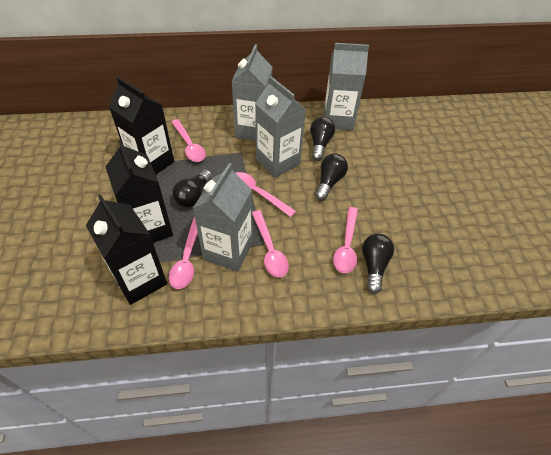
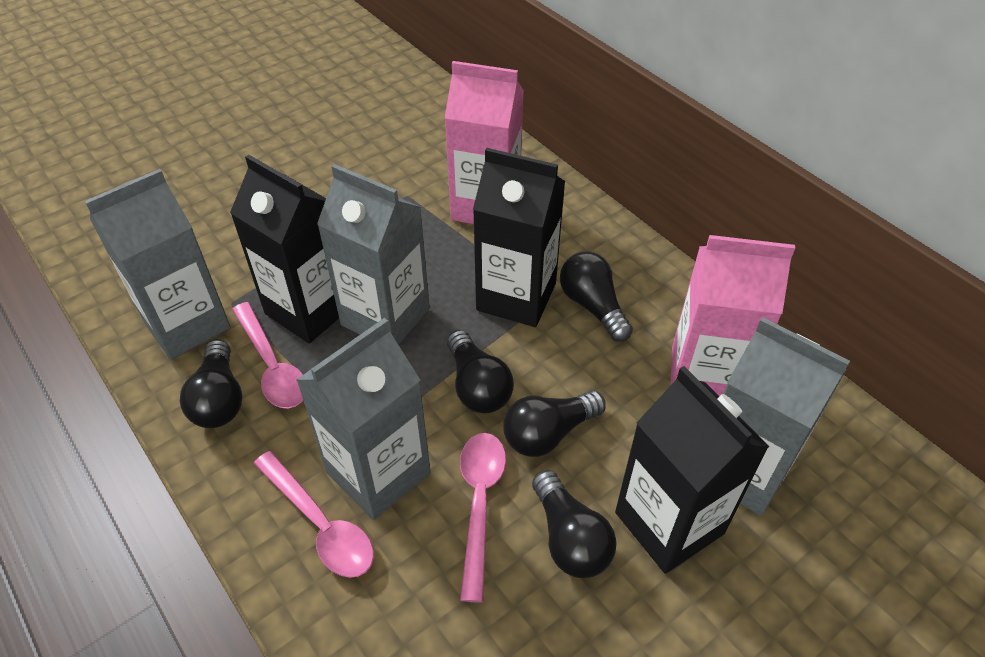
black light bulb: [172,169,212,208] [310,117,335,161] [315,154,348,201] [362,234,394,294] = 4 -> [180,340,243,428] [447,330,514,413] [503,391,606,457] [532,470,617,578] [560,252,633,342] = 5
pink carton: none = 0 -> [445,61,524,224] [671,235,795,396] = 2
pink spoon: [169,218,198,289] [171,119,206,162] [236,172,296,217] [252,210,289,277] [333,207,358,273] = 5 -> [232,302,303,408] [254,451,374,578] [460,433,506,602] = 3

